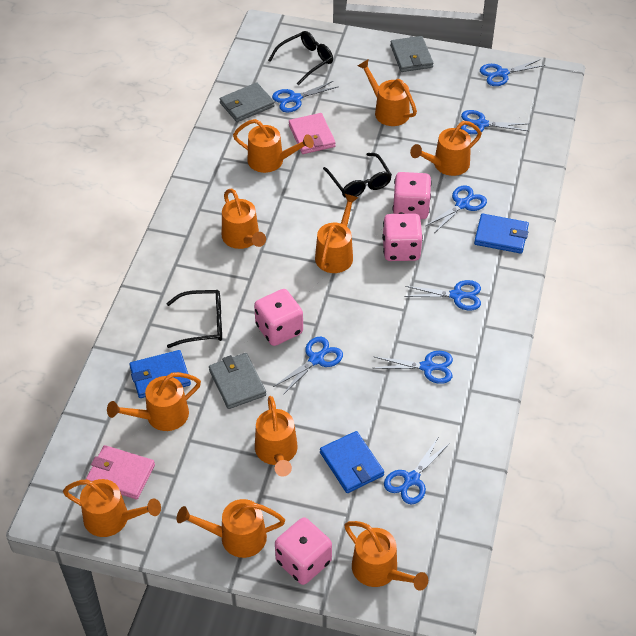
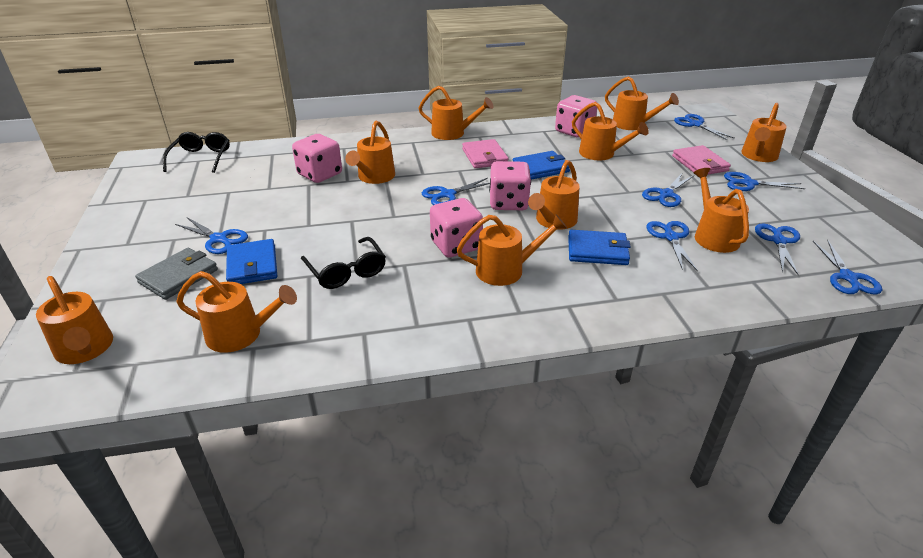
black glasses: [166,290,222,348] [268,31,333,85] [323,153,392,198] = 3 -> [163,132,230,173] [301,237,386,289] = 2
grey wallet: [209,353,266,409] [220,83,275,122] [390,36,433,72] = 3 -> [135,248,218,300] = 1

